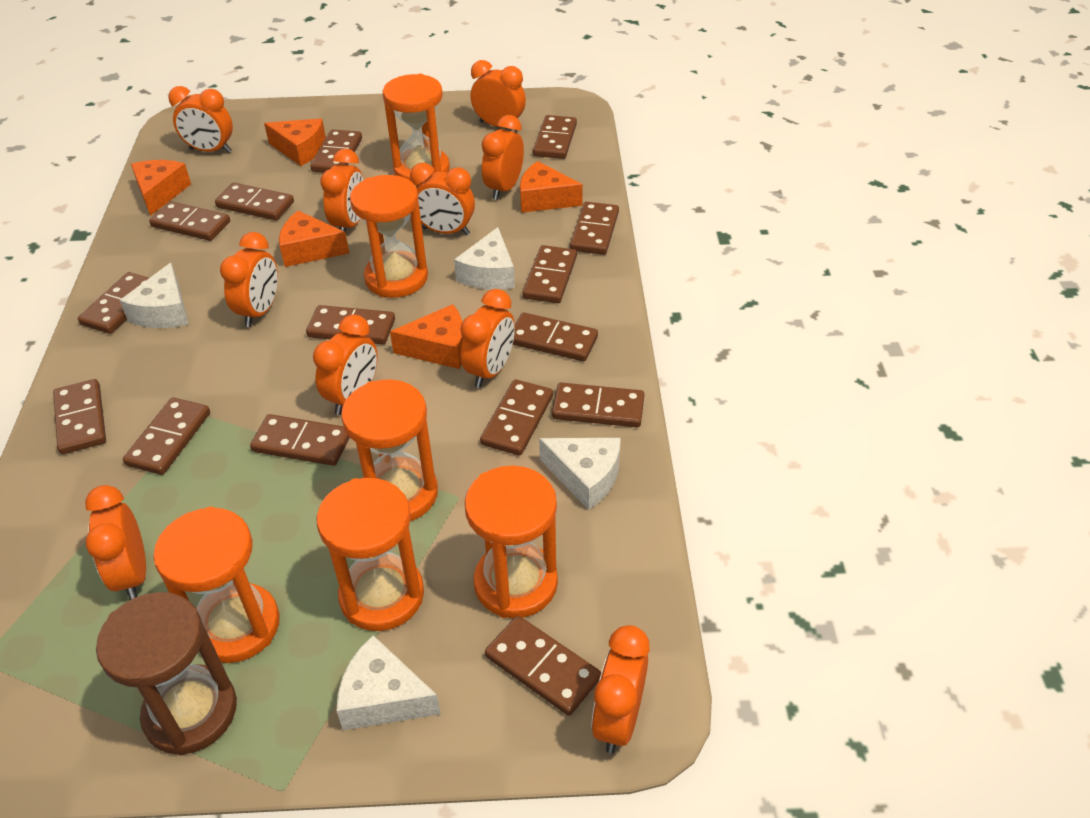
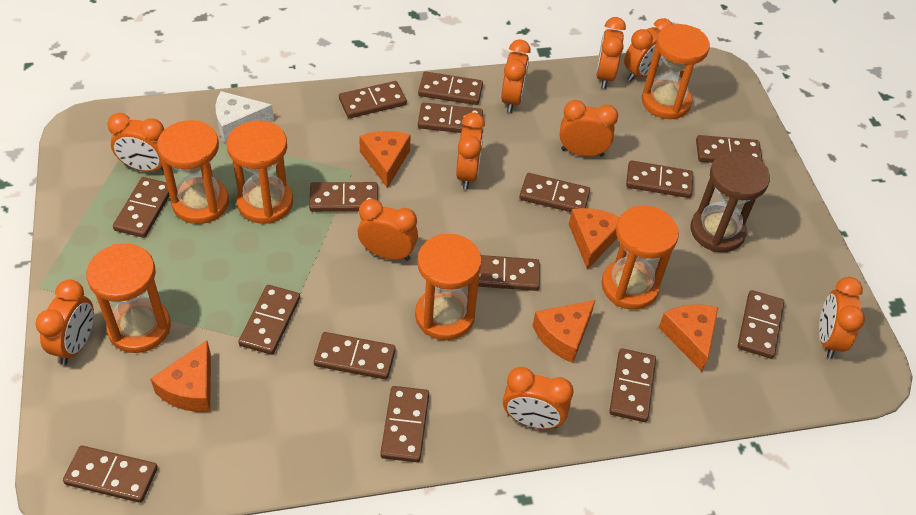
white cheese: [120,263,189,328] [337,635,441,730] [454,227,515,290] [539,438,621,510] = 4 -> [216,91,274,142] = 1

